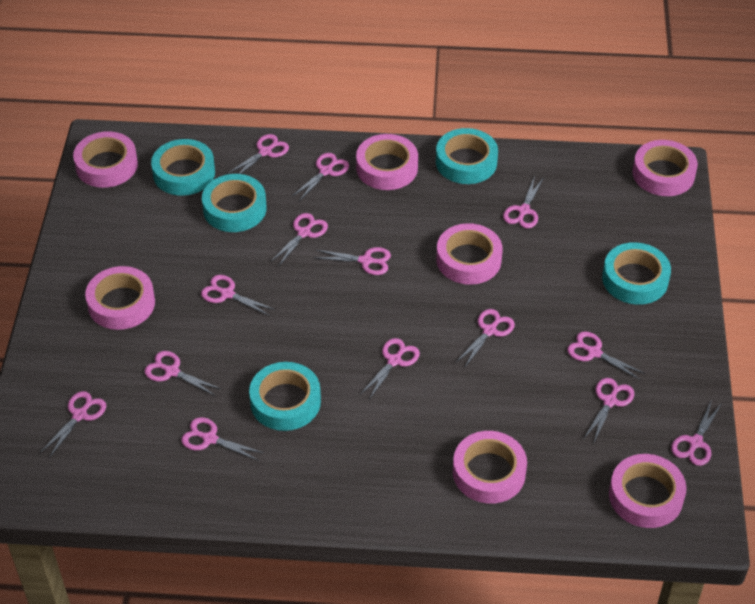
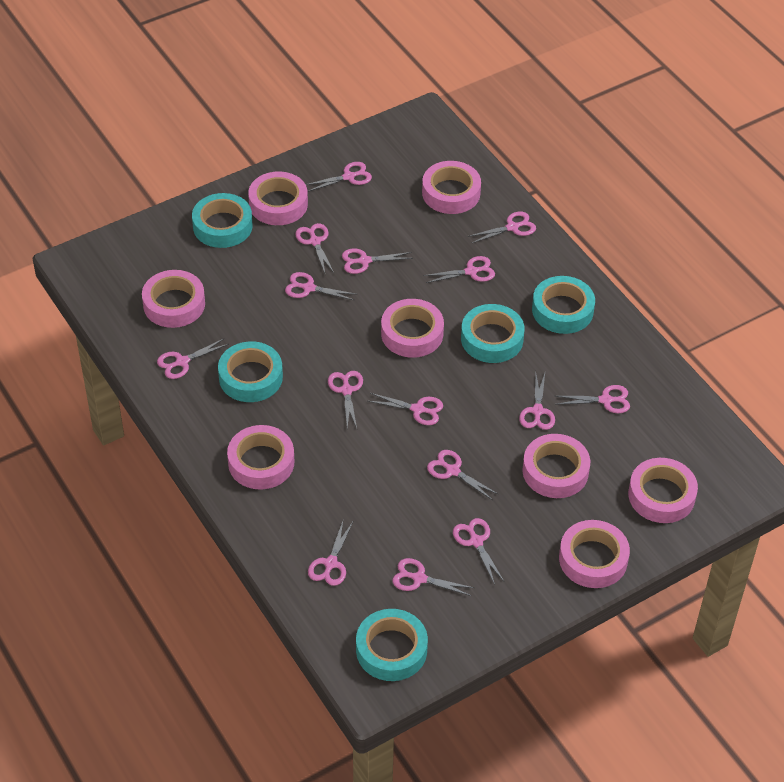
pink scissors: [40,391,106,458] [144,351,221,396] [181,417,264,461] [201,275,275,316] [227,134,289,174] [270,213,328,267] [291,153,349,201] [316,247,391,275] [360,338,420,399] [456,309,515,367] [503,176,544,228] [567,331,646,380] [584,378,634,442] [671,402,722,466] = 14 -> [157,338,229,379] [285,272,356,300] [295,223,334,273] [306,162,372,192] [308,519,353,586] [328,371,363,428] [342,248,413,274] [368,393,443,425] [392,558,474,596] [423,256,495,283] [427,450,499,500] [453,518,504,584] [468,212,536,243] [519,373,555,430] [555,385,630,413] = 15
pink tape: [73,131,138,188] [85,266,155,330] [356,134,418,190] [436,223,503,285] [453,431,527,504] [609,454,686,528] [632,140,698,196] = 7 -> [142,270,205,328] [227,425,294,489] [248,172,308,225] [381,299,444,358] [422,161,481,214] [522,434,590,498] [559,520,630,588] [628,458,698,523] = 8

